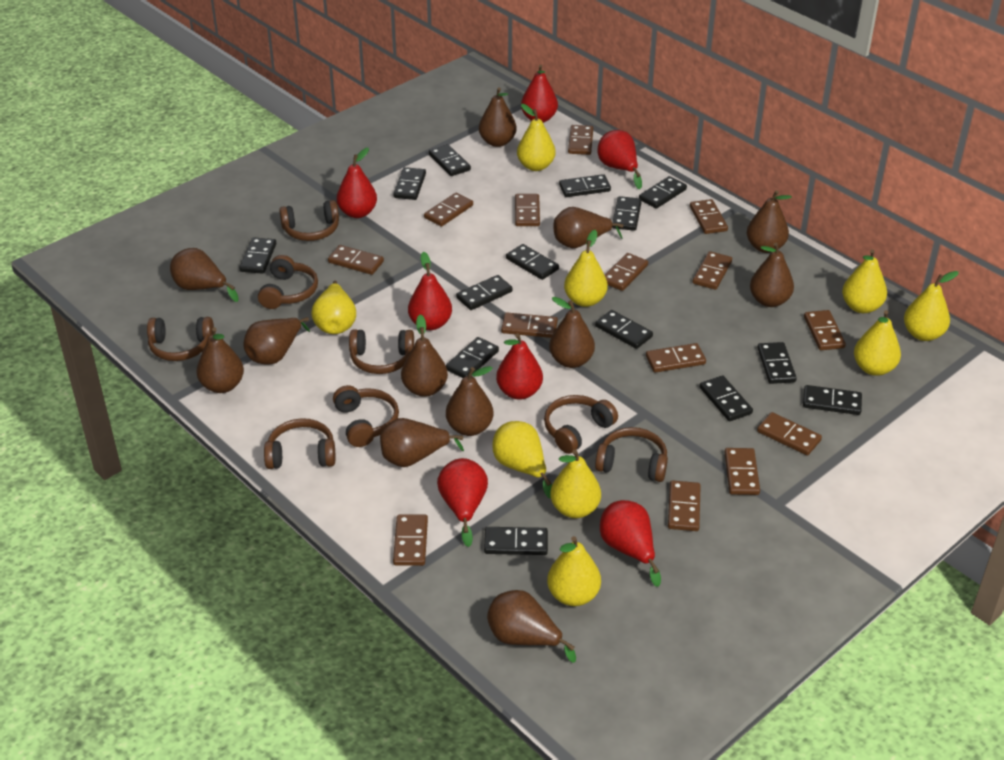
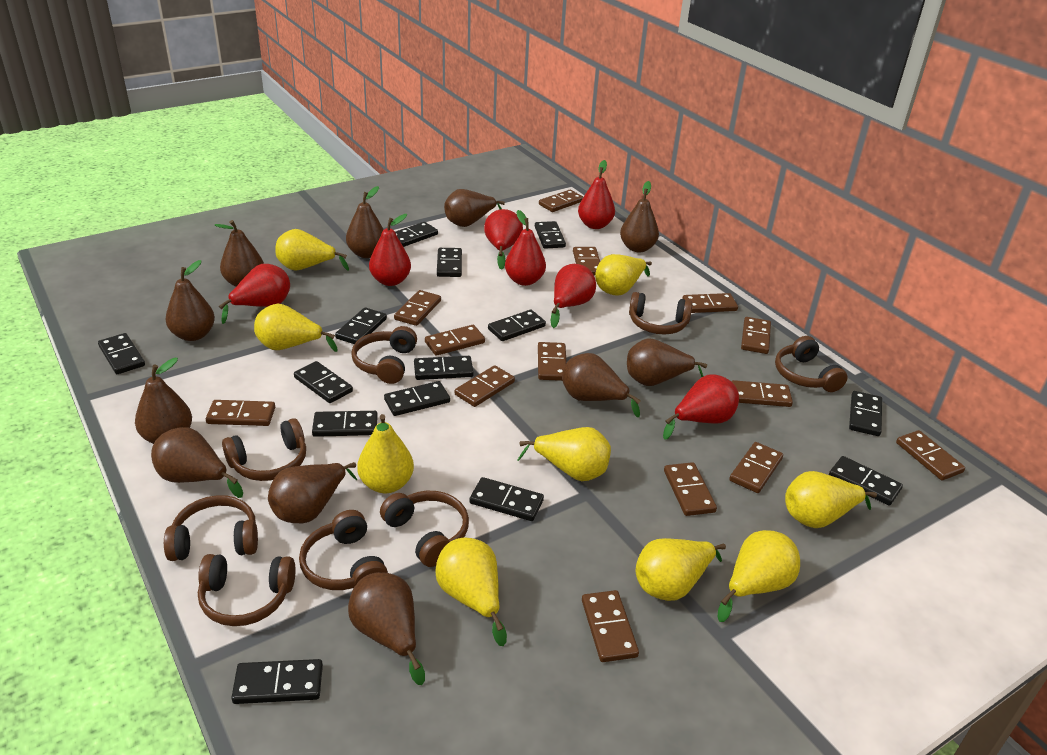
brown pear: [170,248,239,302] [197,327,244,393] [244,317,310,365] [380,418,464,467] [401,315,448,397] [446,366,494,436] [479,87,517,147] [487,590,576,663] [549,297,595,368] [553,207,623,248] [747,190,792,253] [750,243,794,307] = 12 -> [135,358,192,444] [151,427,243,498] [166,260,215,341] [214,220,264,287] [268,462,357,523] [346,186,384,258] [348,572,425,685] [444,189,505,227] [562,353,641,417] [620,181,659,252] [627,339,707,386] = 11

